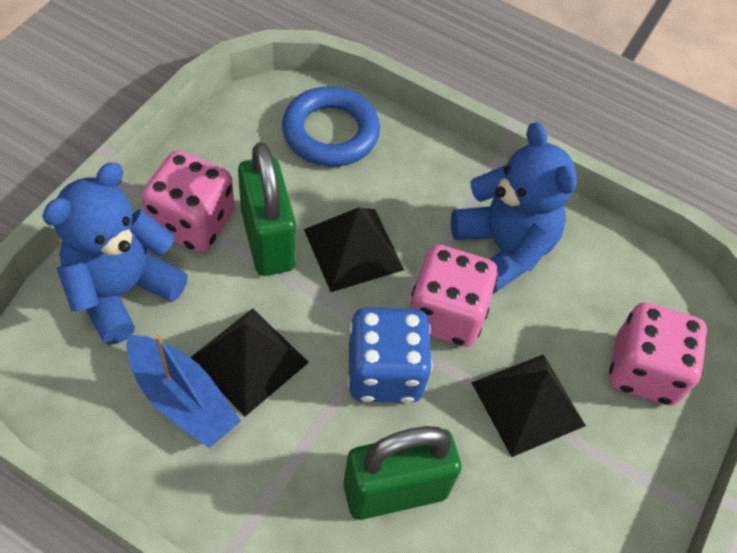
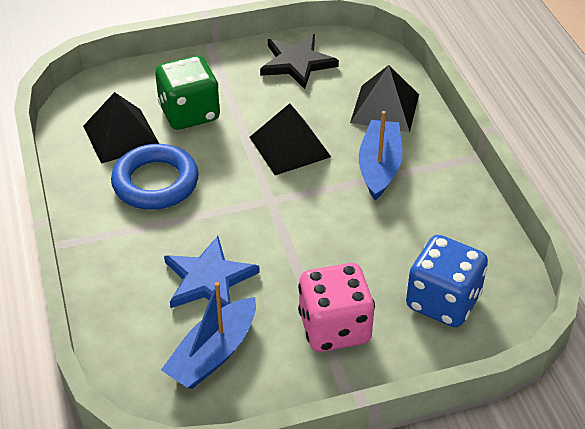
black star: none = 0 -> [260,34,339,89] = 1
blue boat: [127,334,241,448] = 1 -> [161,282,256,389] [359,111,402,200] = 2
blue star: none = 0 -> [164,236,260,308] = 1
blue teddy bear: [42,162,188,345] [451,122,577,294] = 2 -> none = 0
green dice: none = 0 -> [155,55,220,130] = 1
green padlock: [238,142,296,276] [344,426,461,520] = 2 -> none = 0
pink dice: [141,150,234,252] [410,245,498,347] [609,303,707,406] = 3 -> [298,263,375,352] = 1

